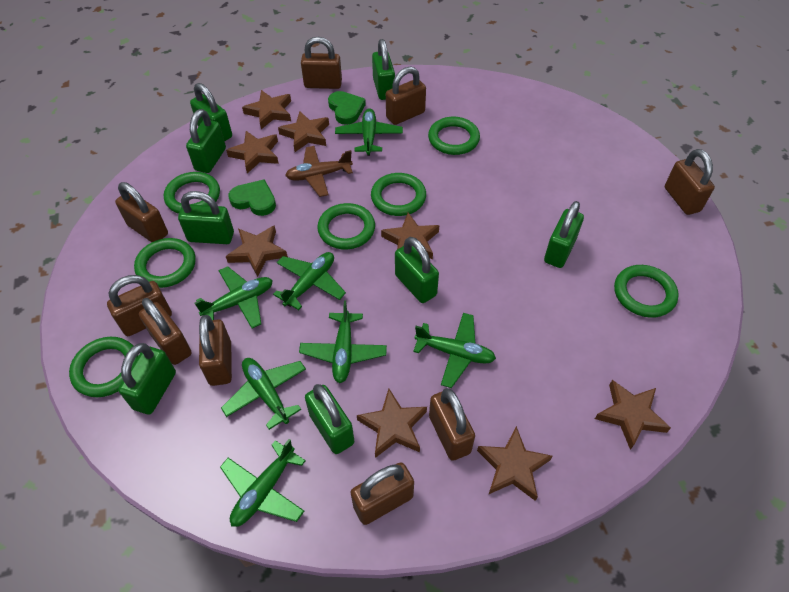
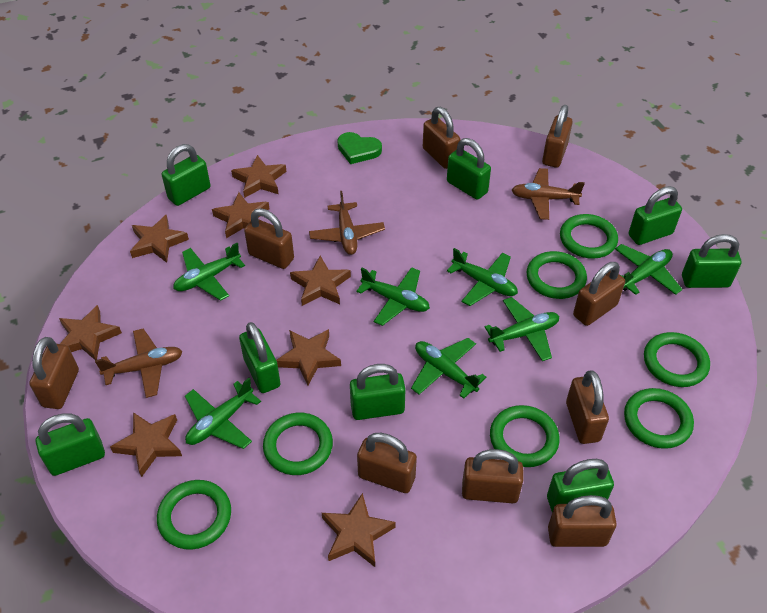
brown plane: [285,146,353,197] = 1 -> [95,328,183,398] [309,191,385,255] [512,168,585,220] = 3
green heart: [228,179,276,216] [328,91,366,125] = 2 -> [337,132,382,164] = 1

